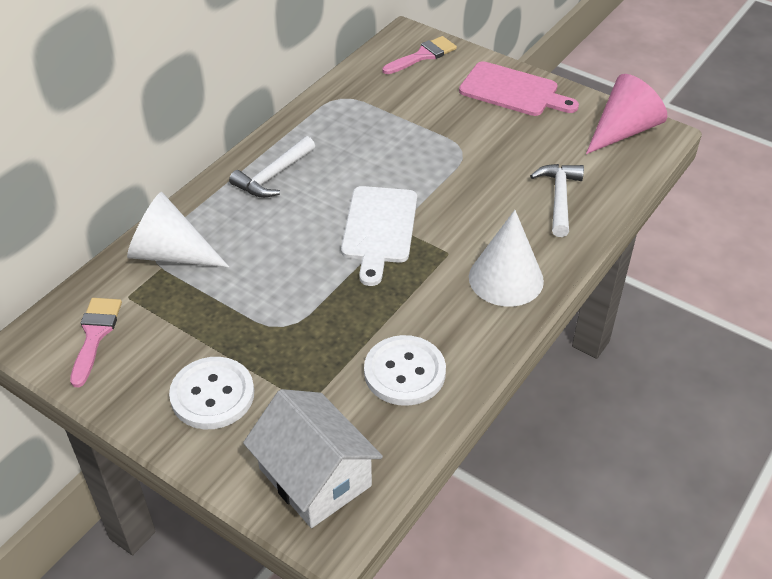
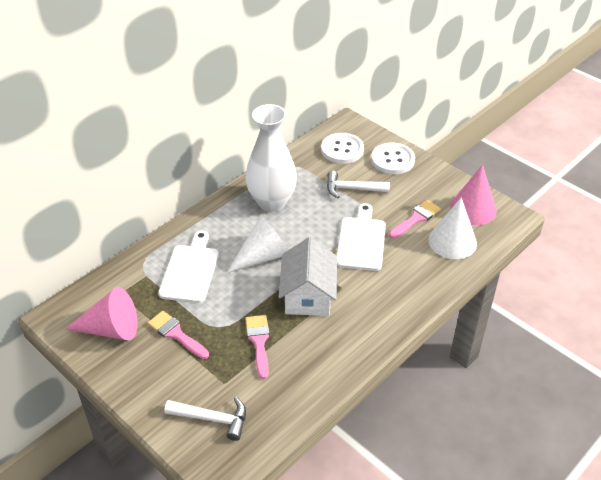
pink brush: [70,298,122,387] [383,36,457,74] = 2 -> [148,311,209,359] [245,315,270,379] [389,200,441,239] = 3
pink cone: [586,74,667,154] = 1 -> [65,287,138,340] [450,165,497,225] = 2
pink cutting board: [459,61,579,116] = 1 -> none = 0
white cutting board: [341,186,417,286] = 1 -> [158,231,219,303] [337,203,386,271] = 2
white vase: none = 0 -> [246,104,297,212] = 1

